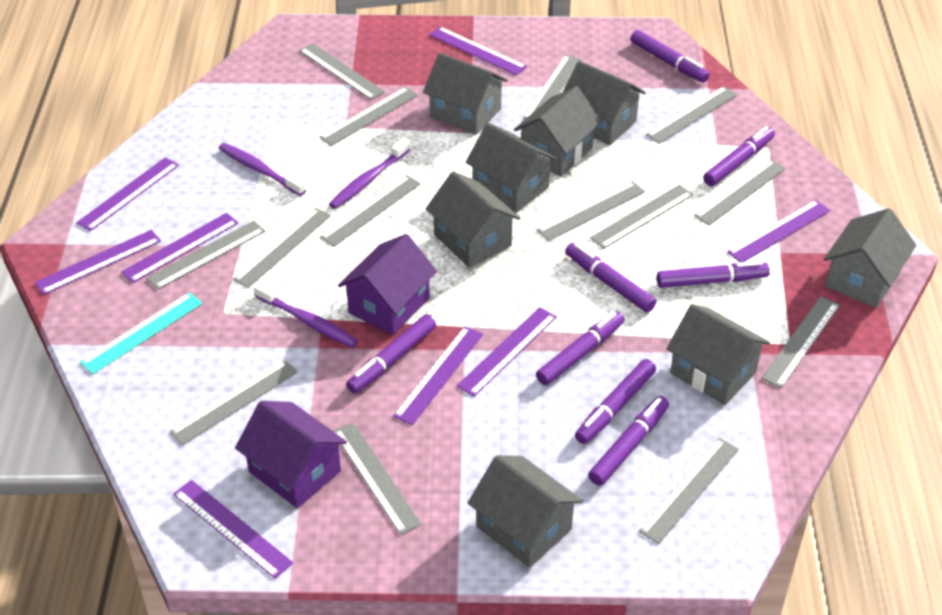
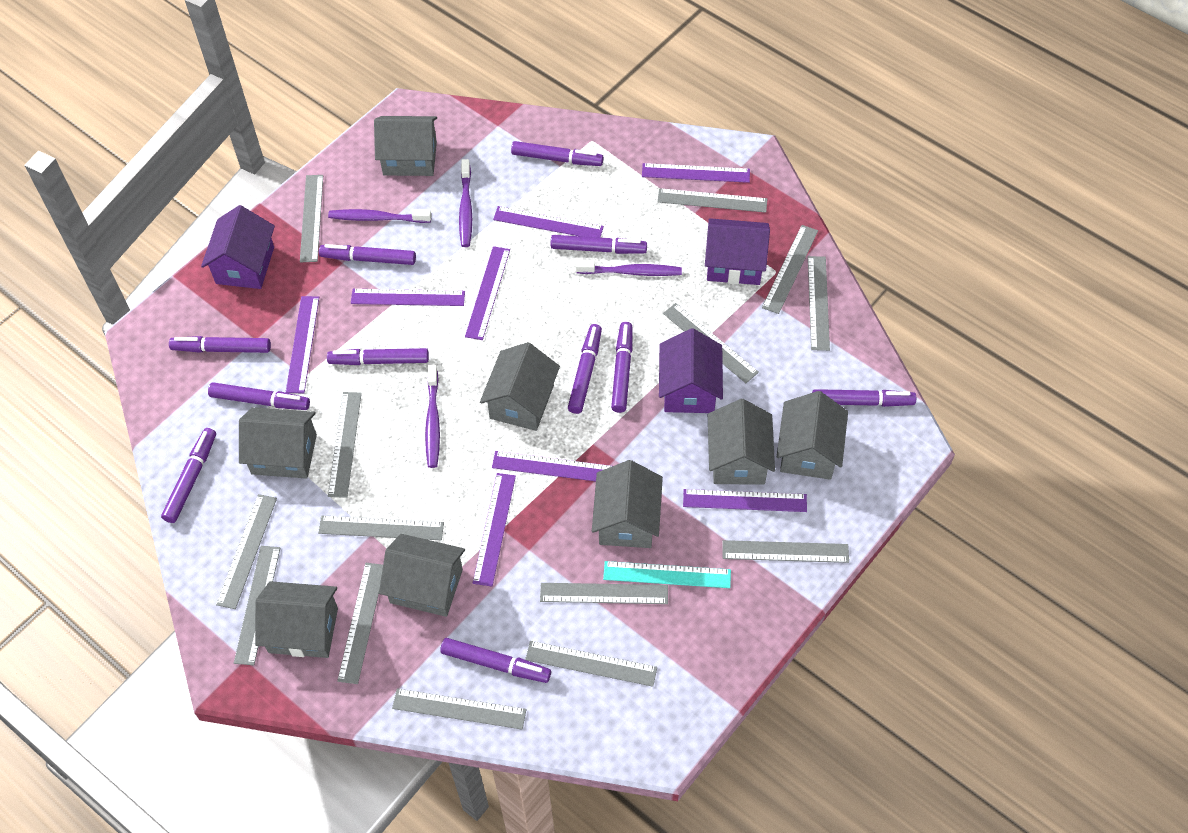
purple house: [235,401,347,508] [338,234,437,335] = 2 -> [201,205,275,289] [659,328,723,413] [705,218,770,285] = 3
purple marker: [346,314,436,393] [536,311,625,385] [565,243,656,312] [575,359,656,444] [588,396,669,486] [630,30,710,83] [657,261,770,288] [703,126,775,186] = 8 -> [161,428,216,523] [169,336,271,353] [208,382,310,410] [319,244,416,265] [327,348,429,365] [440,638,551,683] [511,141,603,166] [551,235,647,254] [568,324,602,414] [611,322,632,413] [812,389,916,407] = 11
purple toothbrush: [219,143,306,196] [253,282,358,348] [329,138,410,209] = 3 -> [328,209,431,223] [425,365,440,468] [459,159,472,247] [576,260,682,276] = 4

